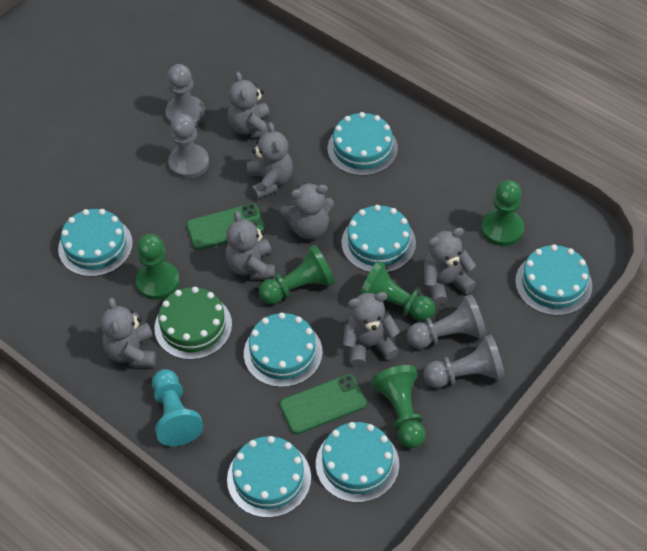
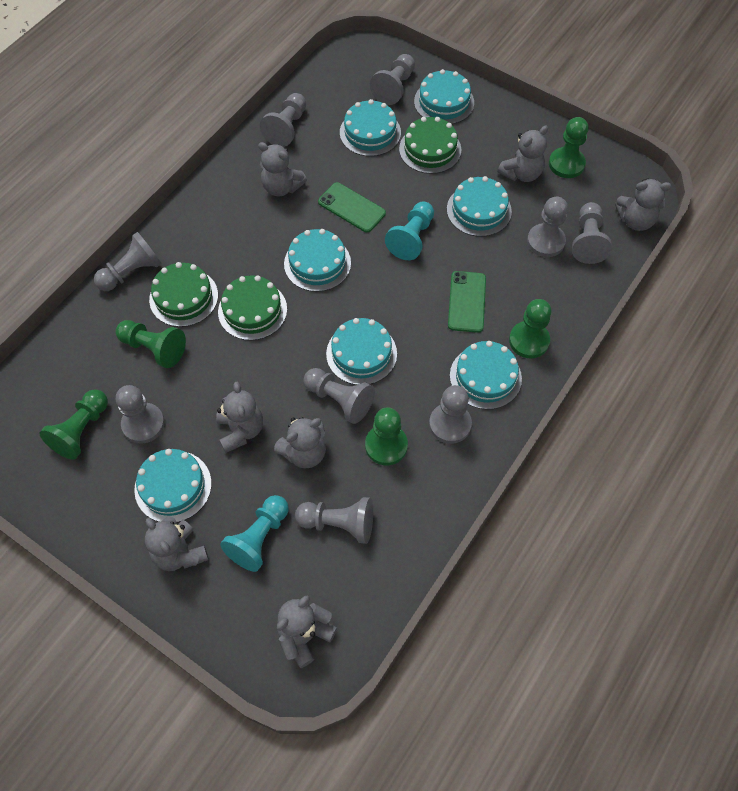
green cake: [154,287,232,360] = 1 -> [149,262,218,327] [218,275,287,340] [399,117,461,174] = 3
grey pawn: [165,64,205,126] [168,114,209,179] [407,294,487,349] [423,335,505,388] = 4 -> [94,232,162,291] [116,385,165,444] [260,93,306,147] [295,497,373,544] [303,368,375,424] [370,54,415,105] [429,385,472,444] [527,196,568,257] [572,202,612,264] = 9
turquoise pawn: [152,369,203,446] = 1 -> [220,495,289,572] [385,202,434,260] = 2

